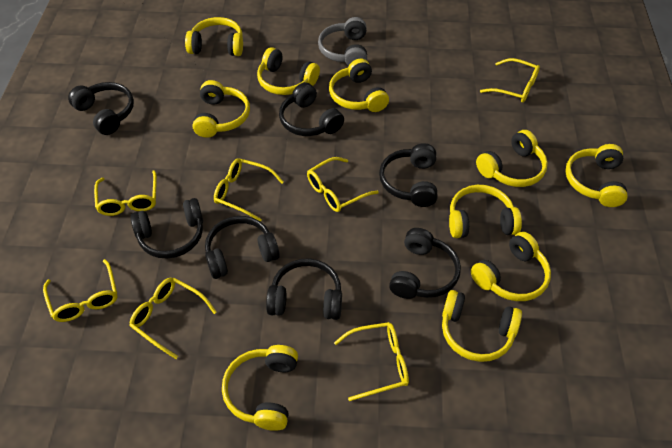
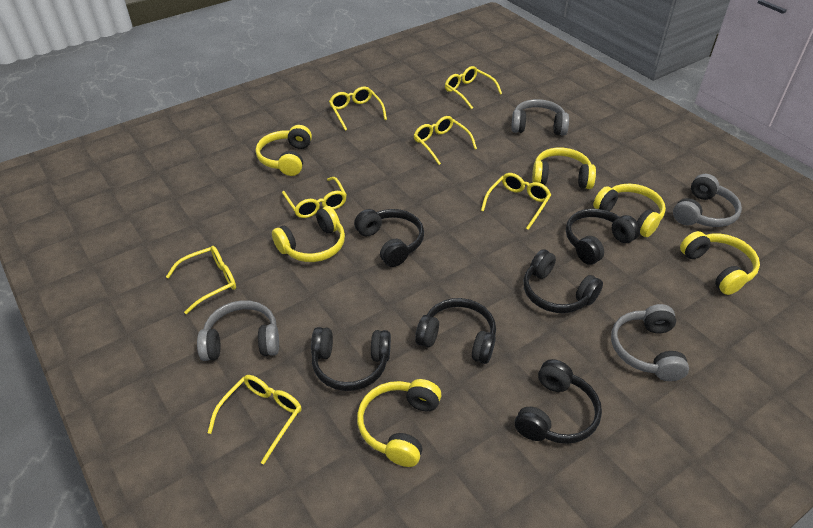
black headphones: [68,82,134,135] [130,198,203,259] [205,216,280,279] [266,258,342,320] [279,82,344,136] [379,143,437,207] [389,228,461,299] = 7 -> [311,327,391,391] [354,209,424,267] [415,298,496,364] [515,359,602,444] [523,249,603,313] [566,209,640,265] = 6
grey headphones: [318,17,367,66] = 1 -> [197,300,279,361] [511,99,569,136] [611,304,689,381] [673,174,742,227] = 4
yellow headphones: [185,17,243,56] [192,80,250,138] [222,345,298,431] [257,47,320,95] [329,58,389,112] [442,290,522,362] [449,185,522,238] [471,232,551,301] [476,130,548,187] [565,144,628,207] = 10 -> [256,125,312,176] [272,206,345,262] [357,379,442,467] [532,148,596,189] [593,184,666,237] [680,231,760,295] = 6

